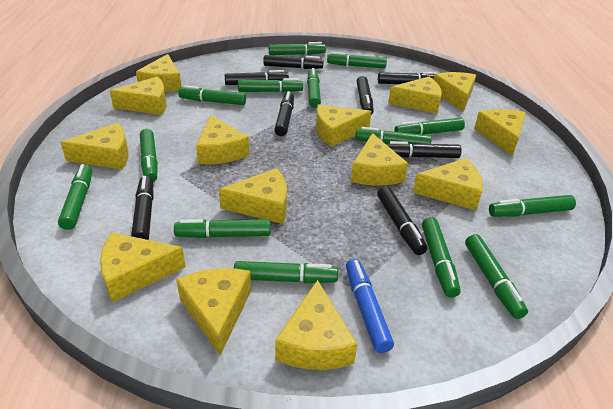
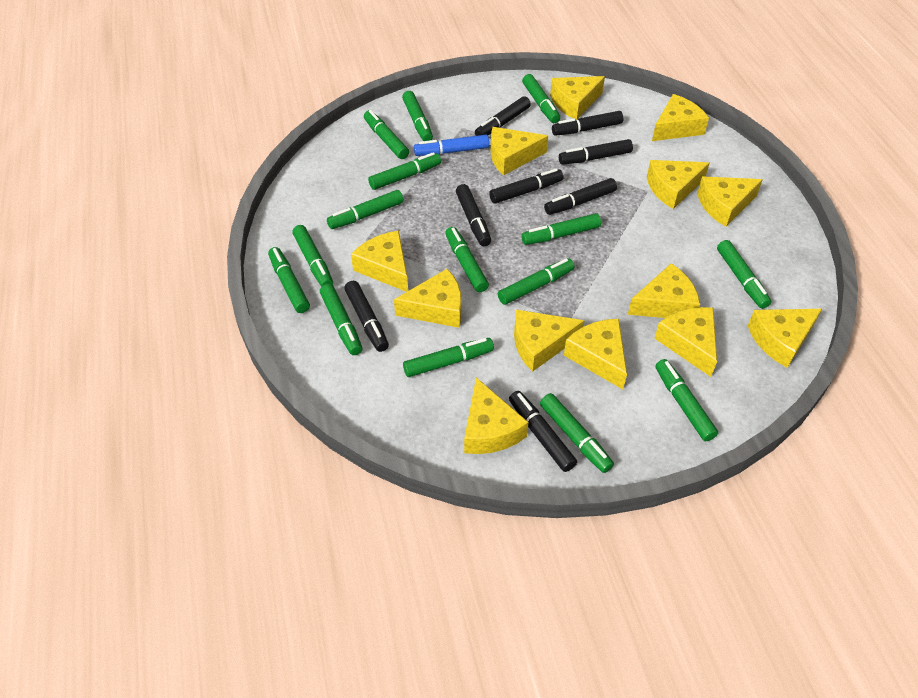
green marker: [58,164,92,230] [140,129,158,182] [174,219,270,238] [178,85,246,105] [234,261,338,283] [238,78,303,92] [269,42,326,55] [307,68,321,108] [327,52,387,69] [355,127,432,144] [394,118,465,134] [422,217,461,298] [465,234,528,319] [489,195,576,217] = 14 -> [268,247,310,313] [292,225,333,287] [320,284,362,355] [327,190,404,229] [364,110,409,159] [368,152,441,190] [402,91,433,141] [403,338,494,377] [445,227,489,292] [498,258,574,305] [521,213,601,245] [522,74,560,123] [540,393,614,473] [655,359,718,441] [717,240,771,309] = 15
yellow cheese: [60,123,129,169] [100,232,186,302] [110,77,167,115] [136,54,182,92] [176,268,251,355] [196,115,249,164] [219,168,287,224] [275,280,357,370] [316,104,371,147] [351,133,408,185] [388,77,442,114] [413,158,483,210] [434,72,476,111] [474,109,526,156] = 14 -> [351,231,408,292] [394,269,462,328] [464,378,529,454] [491,127,548,175] [514,310,585,372] [550,76,605,120] [564,319,627,389] [628,263,700,318] [647,160,710,209] [652,94,709,141] [654,307,717,377] [697,177,763,227] [748,309,822,368] = 13

